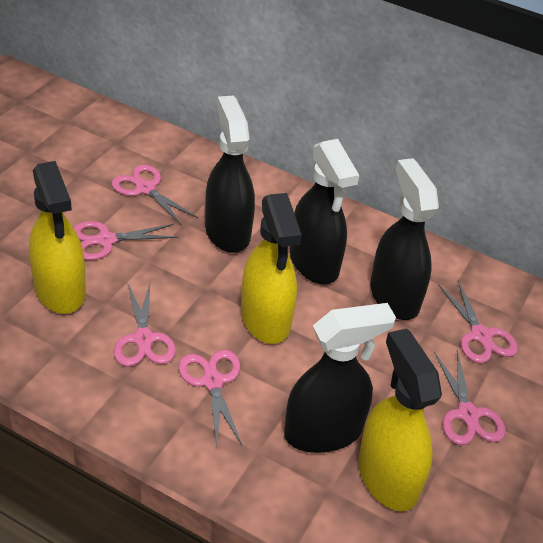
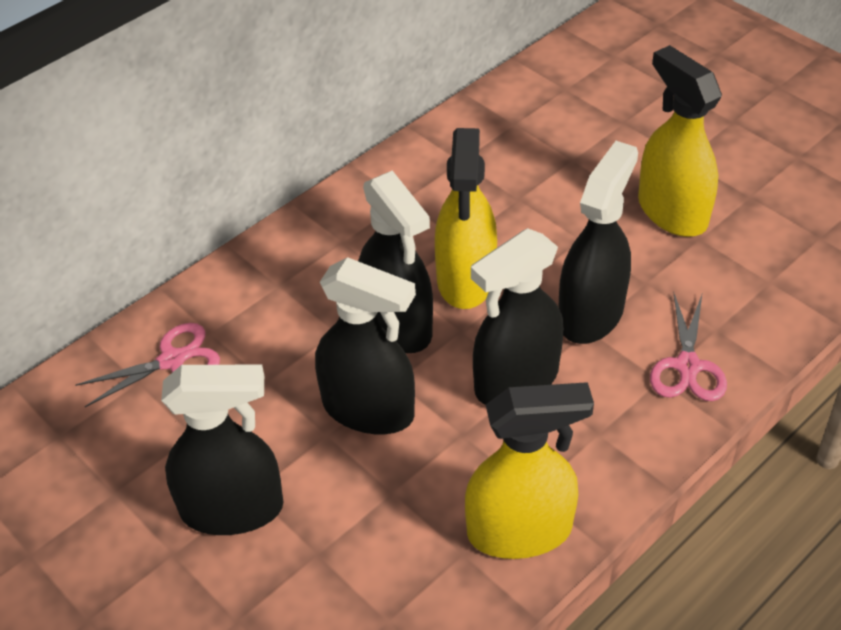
black spray bottle: [205,95,255,253] [284,303,396,453] [290,139,359,284] [370,158,439,320] = 4 -> [161,365,284,535] [315,257,416,434] [358,171,433,353] [471,228,564,405] [559,141,638,344] = 5
pink scissors: [73,221,178,260] [112,164,198,226] [114,283,176,367] [178,350,242,447] [434,350,505,445] [438,280,518,363] = 6 -> [75,323,220,407] [650,294,727,401] = 2

